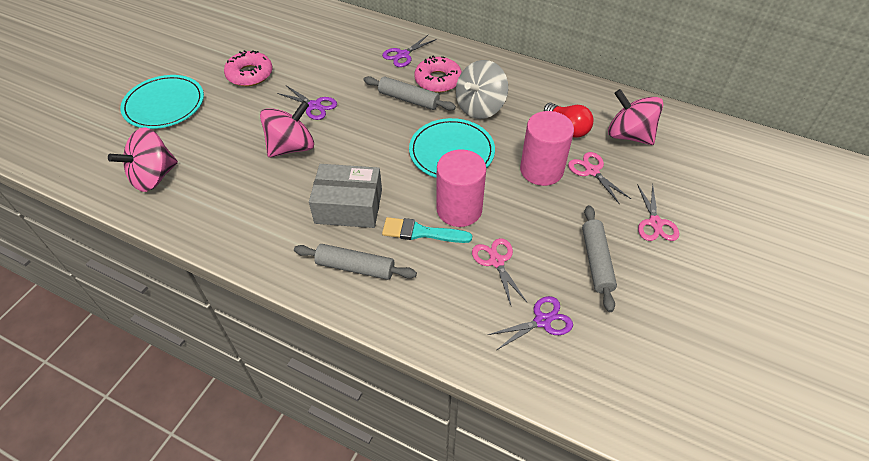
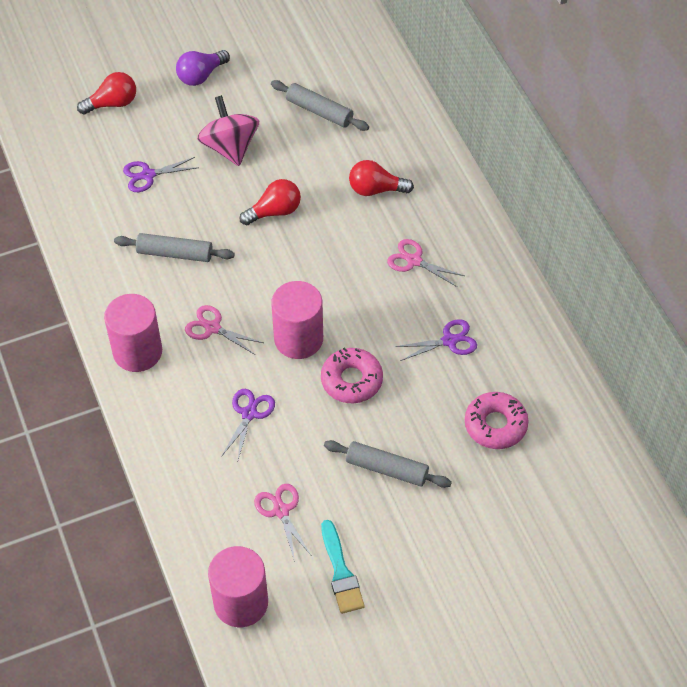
grey box: [309,164,382,228] = 1 -> none = 0
grey spinning top: [456,60,508,119] = 1 -> none = 0
pink cylinder: [436,149,486,227] [520,111,574,186] = 2 -> [104,294,162,372] [208,546,268,627] [271,281,323,359] = 3
pink spinning top: [108,127,178,192] [260,101,314,157] [608,89,664,145] = 3 -> [197,95,259,166] = 1
purple light bulb: none = 0 -> [176,50,230,86] = 1
red light bulb: [544,103,594,138] = 1 -> [77,72,136,115] [240,179,301,225] [349,160,414,196] = 3
turquoise plate: [120,75,204,129] [409,118,495,178] = 2 -> none = 0

